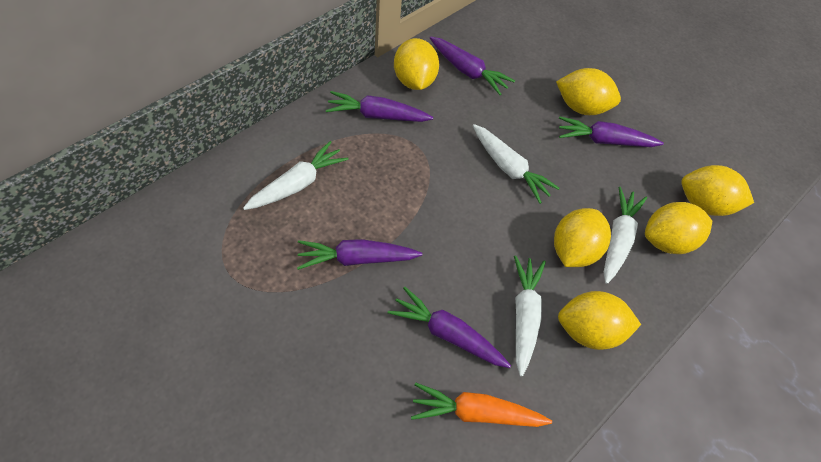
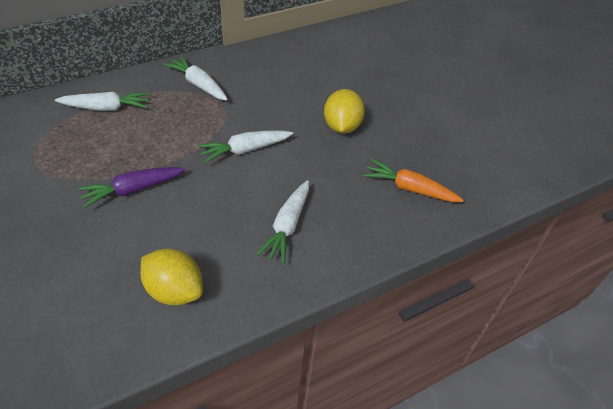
purple carrot: [297,239,422,270] [326,91,433,122] [388,286,511,368] [430,37,515,95] [559,117,664,147] = 5 -> [78,167,185,208] = 1
yellow lemon: [394,38,439,90] [554,208,611,267] [556,68,621,115] [558,291,641,350] [645,202,712,254] [681,165,754,216] = 6 -> [140,248,203,305] [324,89,365,133] = 2

